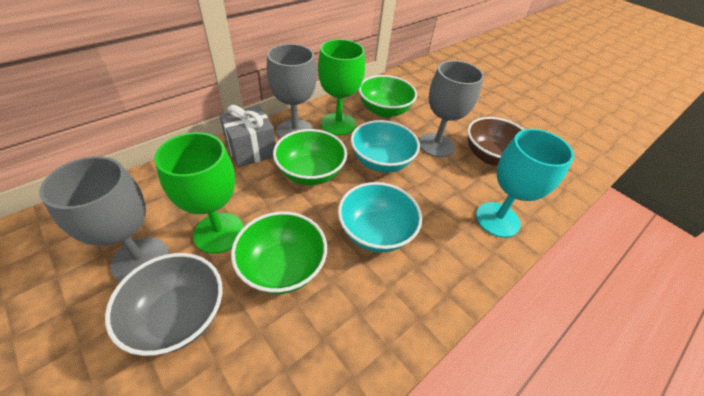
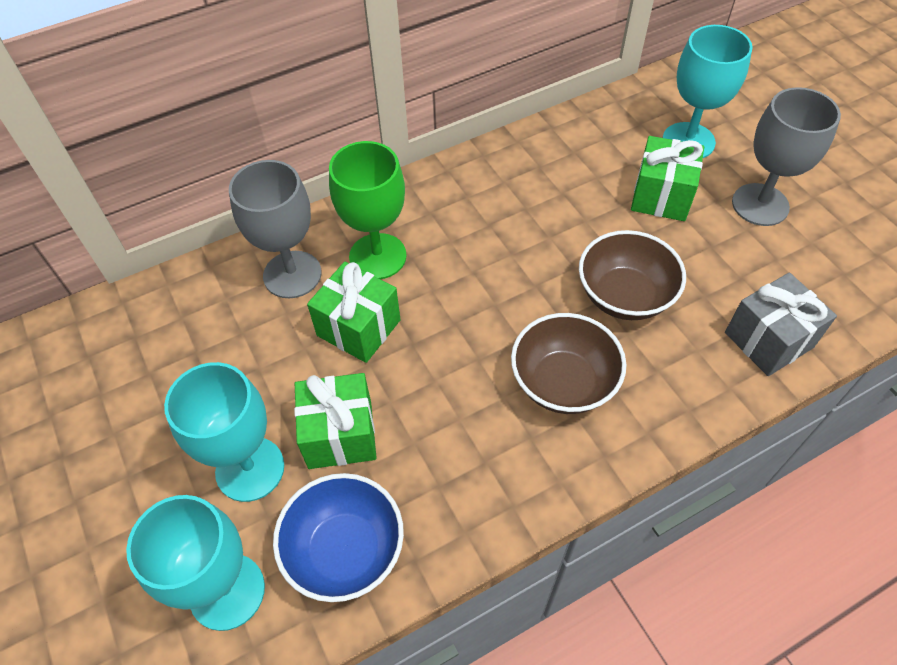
blue bowl: none = 0 -> [273,473,404,602] = 1
brown bowl: [467,117,525,166] = 1 -> [511,313,626,414] [579,230,686,320] = 2
green bowl: [231,211,327,294] [273,129,347,185] [359,75,417,117] = 3 -> none = 0
green gift: none = 0 -> [294,373,377,469] [307,262,401,363] [631,136,704,221] = 3
green goblet: [154,132,244,254] [318,39,365,135] = 2 -> [329,141,407,279] = 1
grey bowl: [105,253,222,356] = 1 -> none = 0
grey goblet: [39,156,169,282] [267,44,317,139] [419,60,484,157] = 3 -> [229,160,322,298] [732,87,841,226] = 2
turquoise bowl: [338,182,422,253] [351,120,420,173] = 2 -> none = 0
turquoise goblet: [476,129,574,238] = 1 -> [126,495,265,631] [164,362,284,502] [663,25,753,158] = 3

